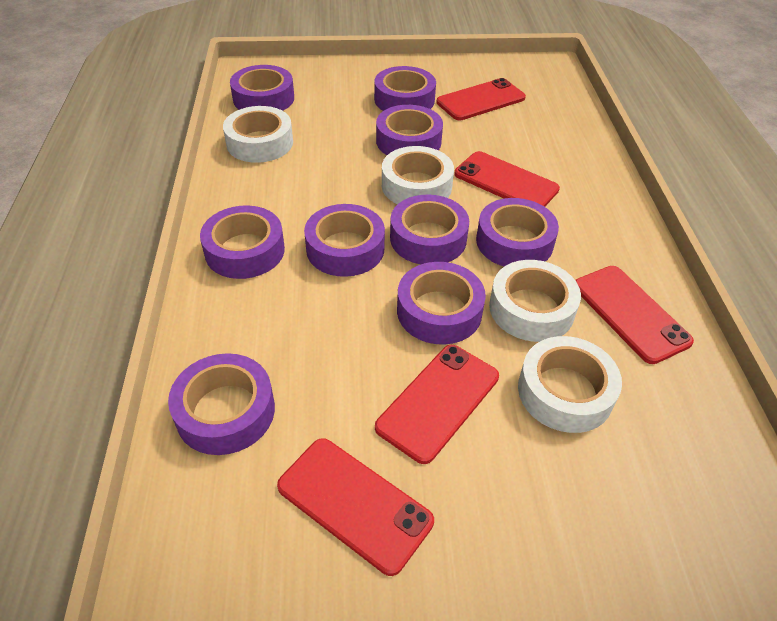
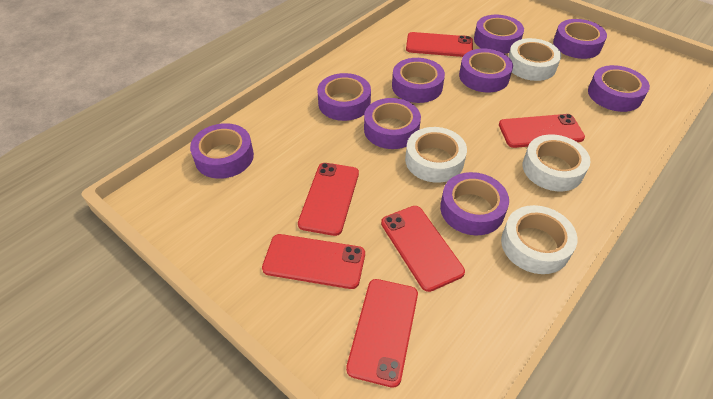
red phone: [277,438,434,576] [375,345,499,464] [436,78,526,120] [454,151,560,207] [575,266,694,364] = 5 -> [262,234,365,289] [298,163,359,236] [346,279,418,388] [381,206,465,292] [406,32,473,57] [499,114,585,148] = 6

